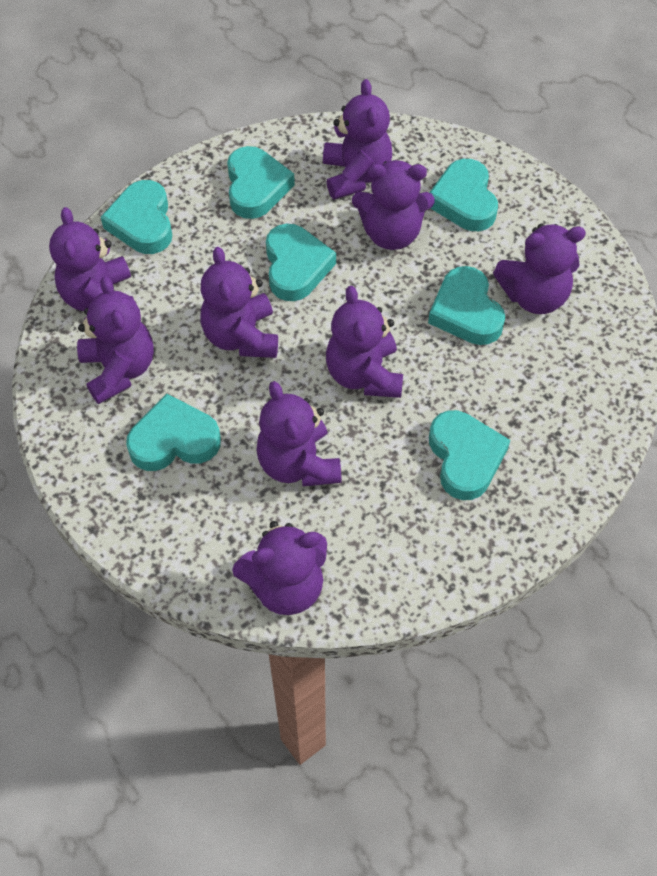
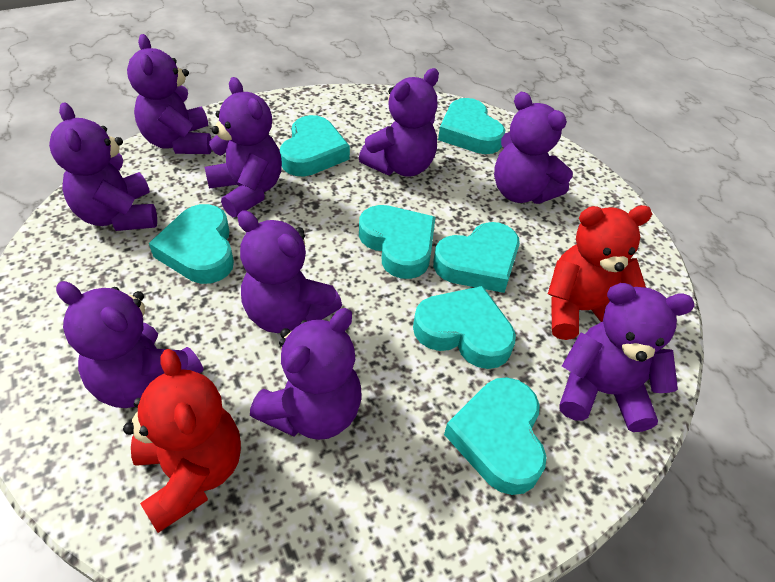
red teddy bear: none = 0 -> [123,349,241,533] [548,205,652,340] = 2

